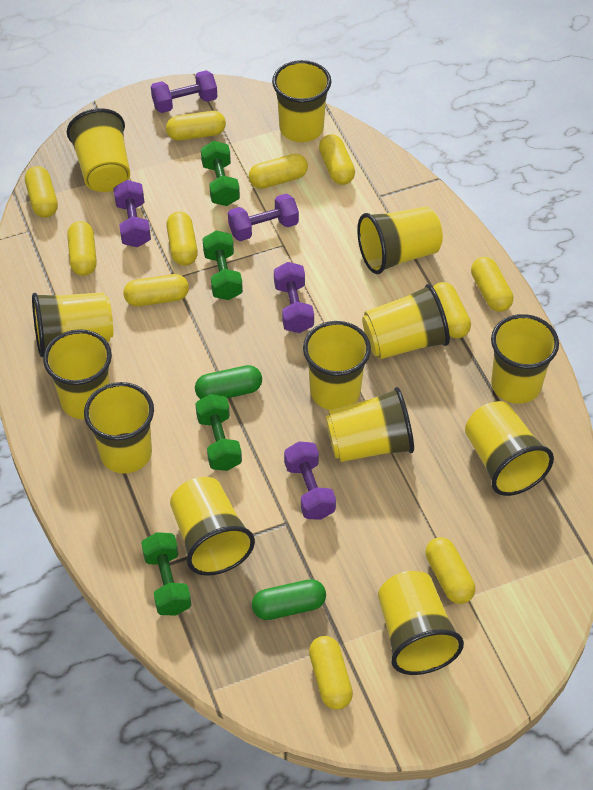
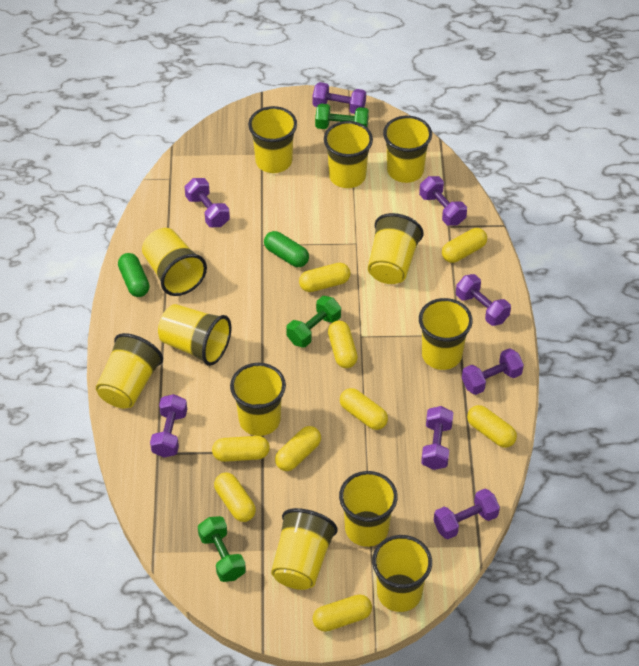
green dumbbell: [141,532,191,616] [195,394,242,471] [201,141,240,206] [203,230,243,300] = 4 -> [198,516,246,582] [286,296,341,348] [315,103,369,129] = 3
purple dumbbell: [113,180,151,247] [151,70,217,113] [228,194,299,241] [274,262,314,333] [284,441,336,520] = 5 -> [150,394,187,458] [185,178,230,227] [312,82,366,114] [419,176,467,226] [421,406,453,470] [434,489,500,539] [456,274,511,326] [462,348,524,395] = 8
yellow capsule: [25,166,58,218] [67,221,97,276] [123,274,189,306] [166,111,226,141] [166,211,198,266] [248,154,308,189] [309,636,353,710] [319,134,355,185] [425,537,475,604] [433,282,471,338] [471,257,513,312] = 11 -> [212,436,270,462] [214,473,256,522] [275,426,321,471] [299,263,351,292] [313,594,372,632] [328,321,358,368] [340,388,388,430] [442,228,487,263] [467,405,517,448] = 9
yellow cup: [32,292,113,357] [43,329,112,419] [67,108,130,192] [84,382,154,474] [170,477,255,576] [272,60,331,142] [303,321,371,410] [326,387,414,462] [357,206,443,274] [362,284,450,359] [378,571,464,675] [465,401,554,496] [491,314,559,404] = 13 -> [96,333,163,408] [142,228,207,296] [158,304,231,366] [230,363,286,436] [248,106,297,173] [271,508,338,590] [324,121,373,188] [339,471,398,547] [368,213,424,284] [372,535,432,612] [383,116,432,183] [419,298,473,370] = 12

